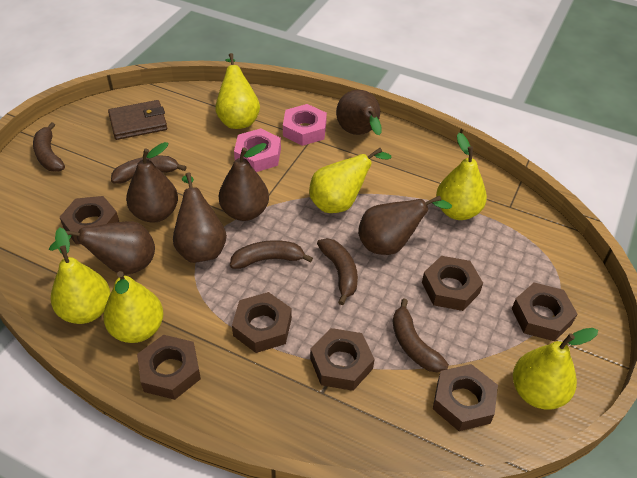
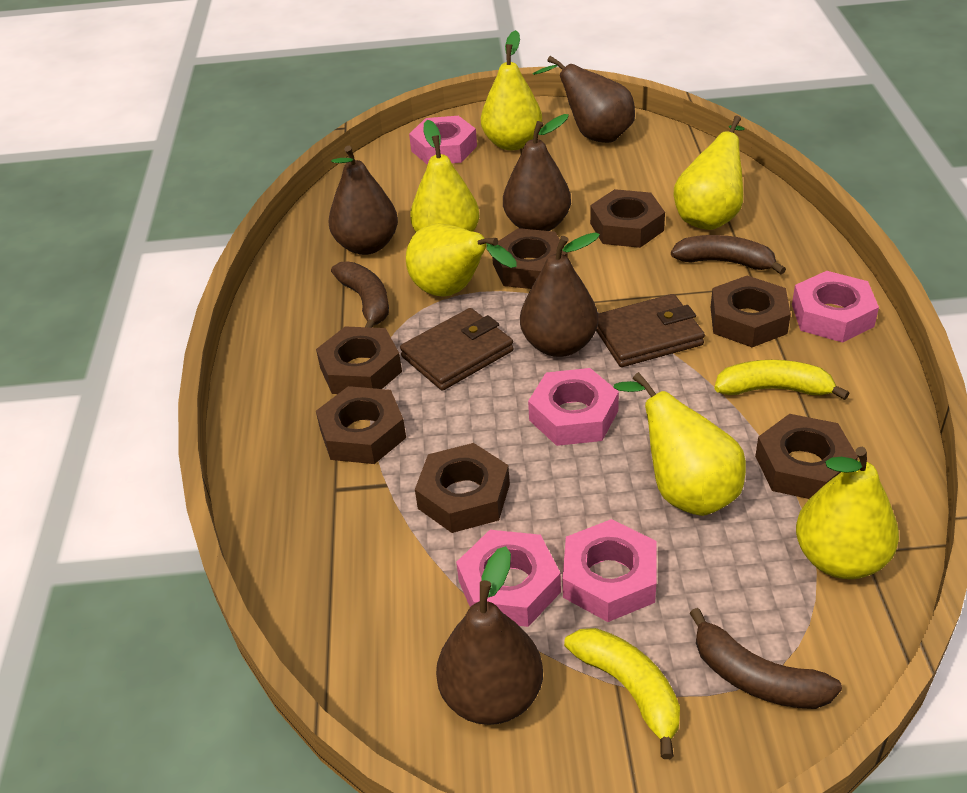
brown banana: [33,122,65,172] [111,156,187,183] [230,240,313,269] [317,238,358,305] [393,298,449,373] = 5 -> [331,261,389,328] [671,235,786,274] [690,608,842,709] = 3
brown pear: [49,222,155,275] [126,142,178,223] [173,173,227,263] [219,143,269,221] [336,90,382,135] [358,196,452,255] = 6 -> [328,146,398,255] [436,546,543,725] [503,114,571,231] [520,232,600,357] [533,56,635,143] = 5
brown wallet: [108,100,167,140] = 1 -> [400,308,514,391] [596,294,705,367] = 2
pink nut: [234,128,281,172] [283,104,327,146] = 2 -> [409,116,477,165] [456,530,561,627] [528,368,619,446] [563,519,657,622] [792,271,879,343] = 5
yellow banana: none = 0 -> [564,628,680,759] [714,360,849,400] = 2

